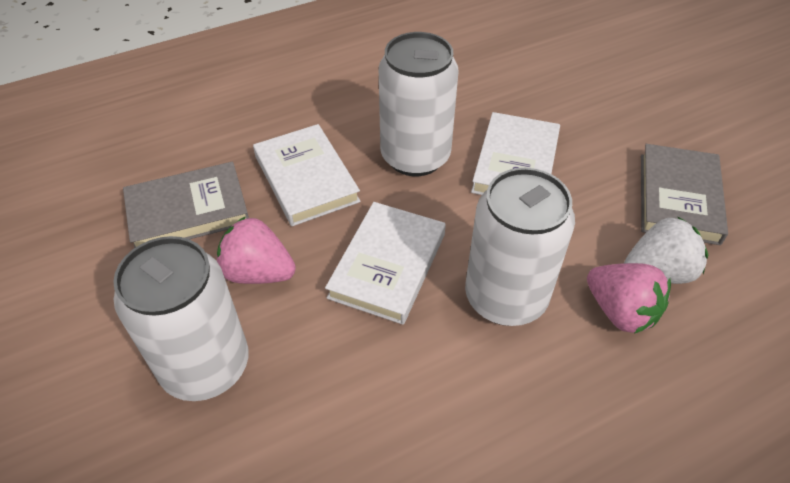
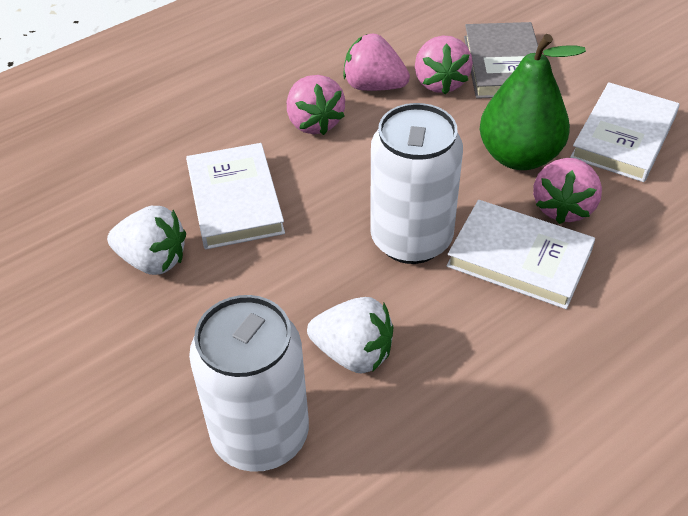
green pear: none = 0 -> [480,34,586,170] = 1
grey book: [123,162,249,248] [641,144,728,245] = 2 -> [464,22,538,99] = 1
pink strawberry: [217,216,296,284] [587,263,671,334] = 2 -> [287,75,345,135] [343,34,410,91] [415,36,473,95] [533,158,602,224] = 4
white can: [113,236,248,401] [379,32,459,176] [465,168,575,326] = 3 -> [189,295,309,472] [370,103,463,264] = 2
white strawberry: [624,216,708,284] = 1 -> [107,206,186,275] [307,297,393,374] = 2

